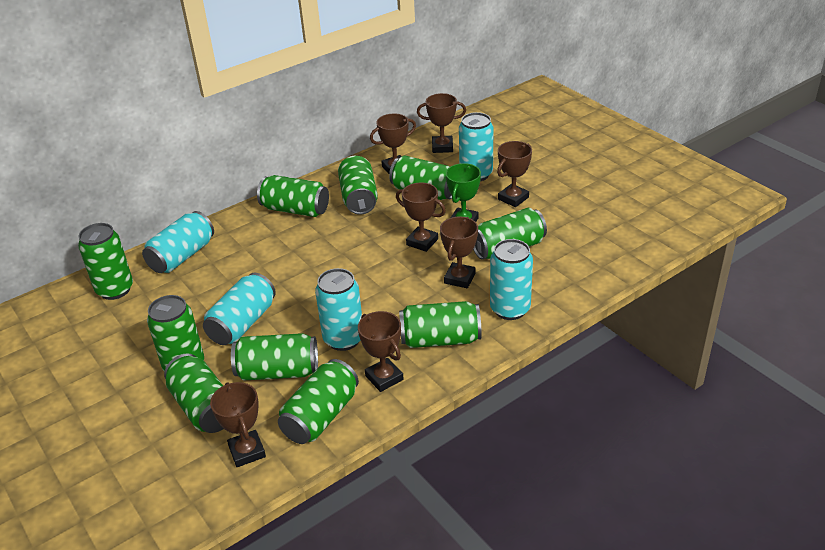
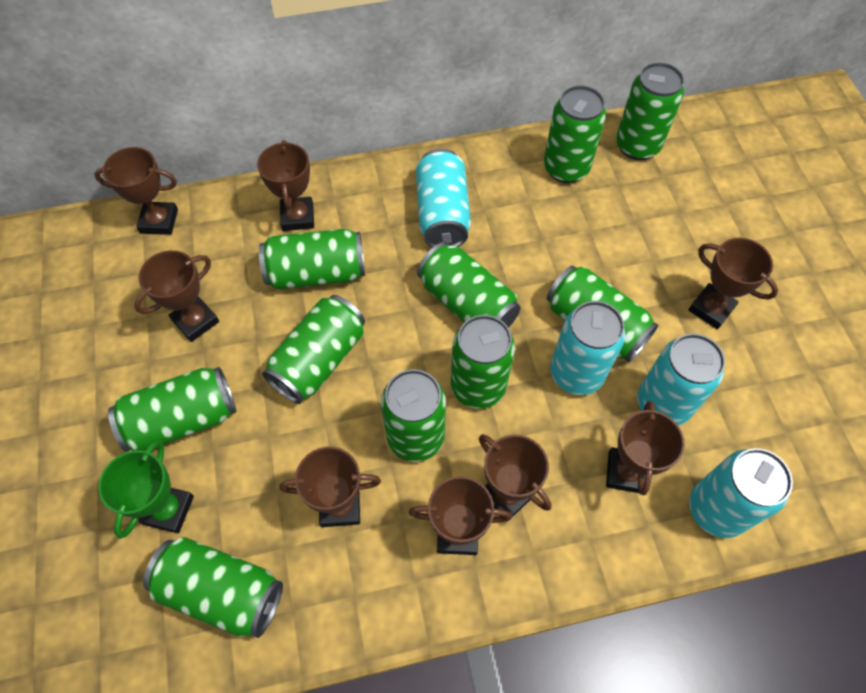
brown trophy: [210,382,266,467] [358,311,404,392] [370,114,416,174] [396,182,446,252] [417,93,466,153] [440,217,478,288] [497,141,532,207] = 7 -> [94,147,178,235] [134,250,219,342] [257,140,314,231] [280,447,381,527] [409,476,512,555] [479,434,552,522] [606,401,685,496] [688,238,778,329] = 8
turquoise can: [142,211,214,273] [203,273,276,345] [315,268,362,351] [459,112,494,181] [490,239,533,320] = 5 -> [416,148,471,248] [550,301,625,395] [637,334,725,426] [689,448,793,538] = 4

